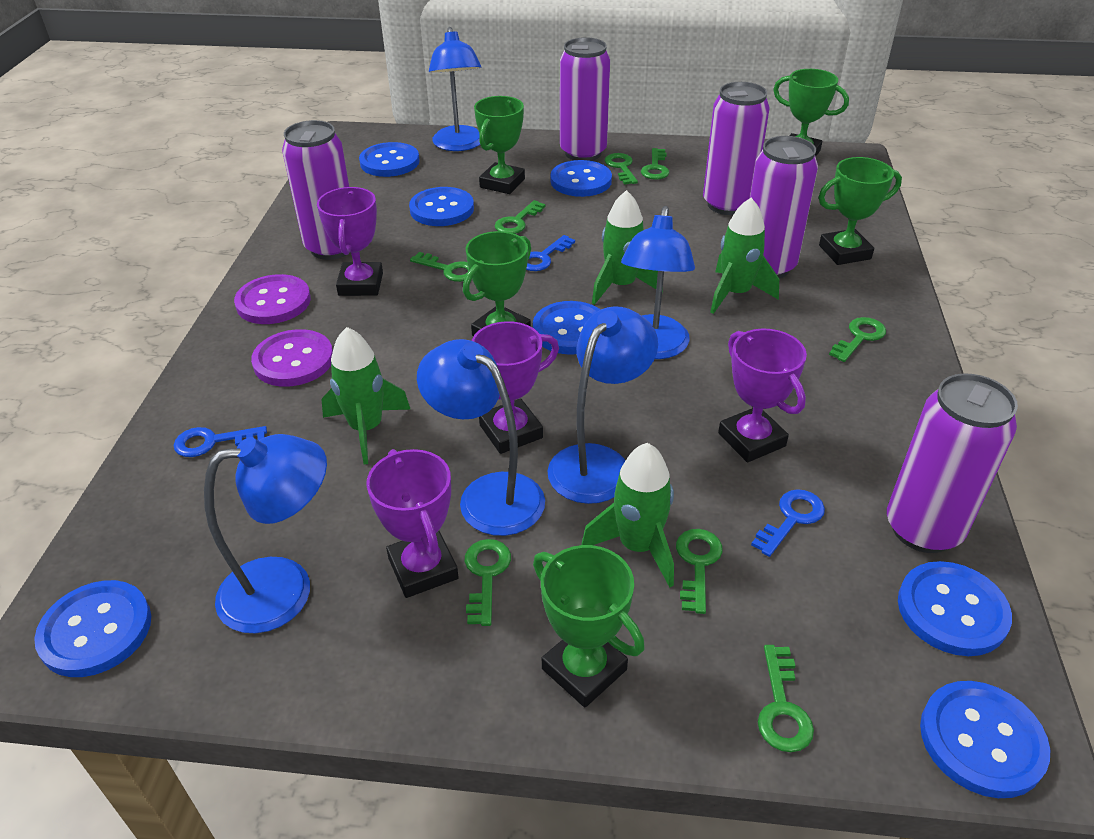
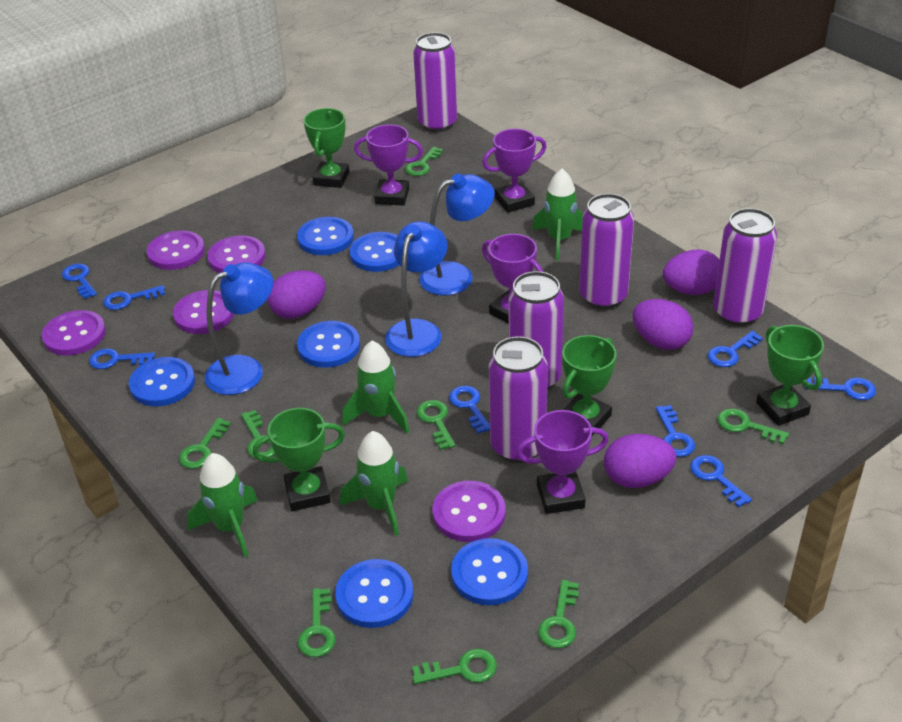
blue button: [34,580,151,677] [359,142,420,177] [409,187,474,226] [533,301,601,355] [550,160,612,197] [898,561,1012,656] [920,681,1050,798] = 7 -> [129,357,195,406] [297,217,354,255] [297,321,360,368] [335,559,413,628] [349,232,399,272] [451,538,528,605] = 6
blue key: [174,426,267,457] [526,235,575,271] [751,489,825,557] = 3 -> [62,263,97,299] [89,348,155,369] [103,285,165,310] [449,386,490,434] [656,405,695,457] [690,455,752,507] [708,331,763,367] [805,377,876,400] = 8
blue lamp: [204,434,327,633] [417,339,545,536] [429,27,481,151] [547,306,658,504] [621,206,695,359] = 5 -> [204,262,273,395] [385,221,447,357] [419,173,495,296] = 3
green trophy: [463,231,531,336] [474,96,525,194] [533,545,645,707] [773,69,849,156] [819,157,902,265] = 5 -> [253,408,345,511] [304,108,349,188] [562,335,616,436] [756,325,824,426] = 4
purple button: [234,274,311,324] [251,329,333,387] = 2 -> [42,310,106,355] [147,230,205,270] [173,290,234,334] [207,235,266,273] [432,481,506,542] = 5
purple egg: none = 0 -> [267,270,326,319] [604,434,676,488] [633,299,693,350] [663,249,719,295] = 4

